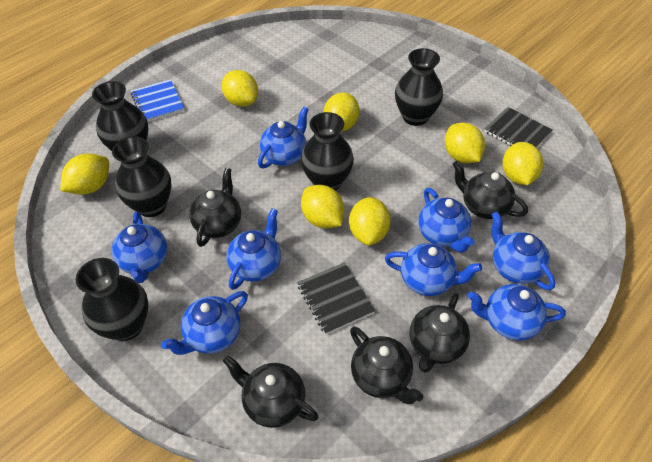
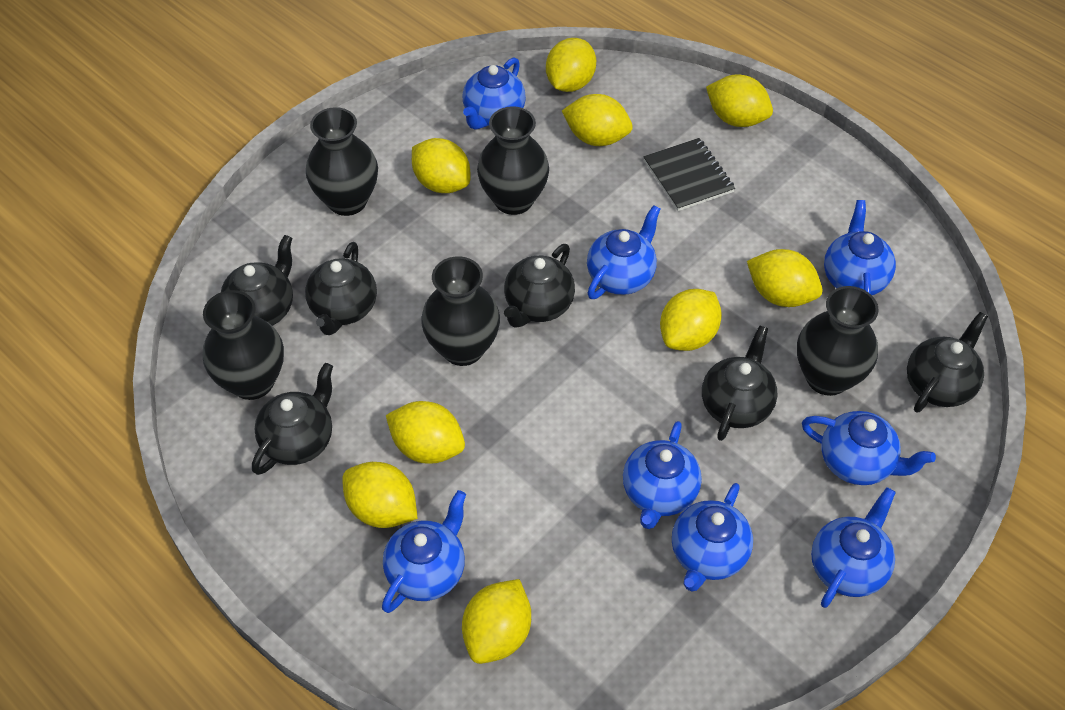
black notebook: [297,262,375,335] [484,107,553,148] = 2 -> [643,138,735,211] = 1
black teapot: [189,168,241,247] [223,356,319,428] [350,327,423,404] [410,293,470,372] [453,161,528,219] = 5 -> [221,235,293,326] [252,363,333,475] [305,242,377,335] [504,244,575,328] [702,325,777,441] [907,312,988,412] = 6
blue notebook: [131,79,184,122] = 1 -> none = 0
yellow lemon: [60,153,109,195] [221,70,258,107] [301,185,344,228] [324,92,359,132] [349,197,391,245] [445,123,485,163] [502,142,543,185] = 7 -> [342,462,418,528] [386,401,465,464] [412,138,470,193] [462,579,531,664] [546,38,596,92] [562,94,633,146] [660,289,722,351] [706,75,773,127] [747,249,823,307] = 9

